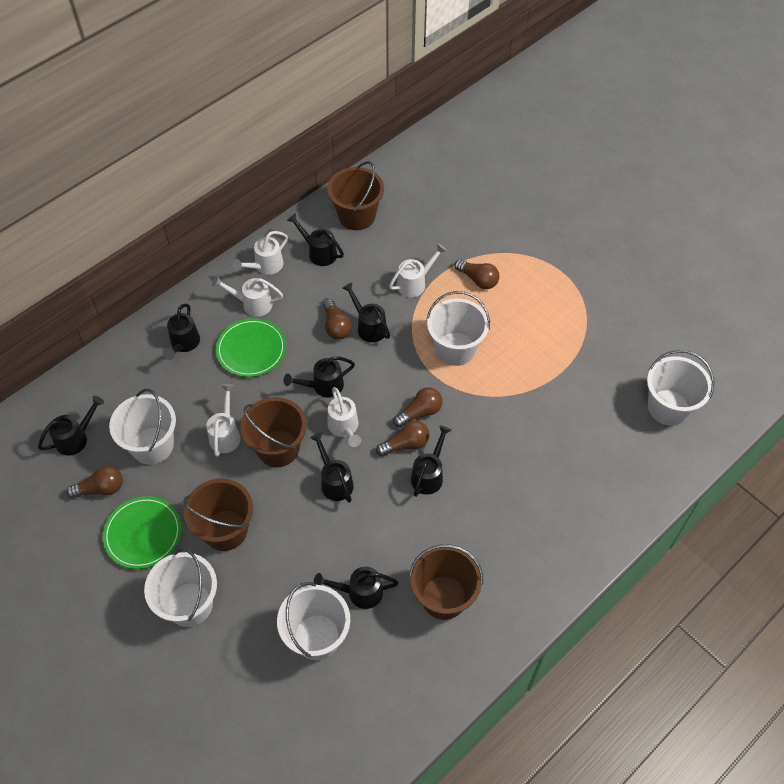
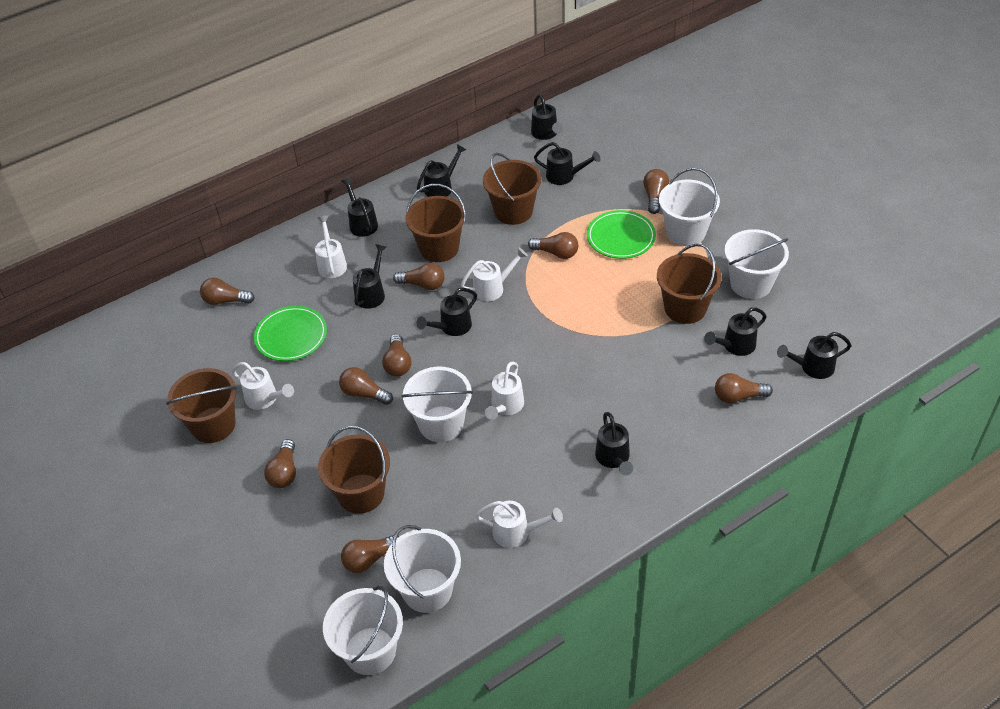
black watering can: [38,396,104,456] [163,304,200,360] [283,356,355,398] [287,213,344,266] [310,432,354,503] [314,566,399,609] [342,283,390,342] [411,426,451,497] = 8 -> [341,177,378,237] [353,244,386,309] [416,288,477,336] [417,144,467,197] [531,94,563,140] [534,142,601,185] [595,412,633,475] [704,307,767,356] [777,332,852,379] = 9
brown bucket: [183,479,253,551] [241,397,307,467] [327,161,384,230] [409,544,483,620] = 4 -> [166,368,237,443] [318,426,390,514] [405,184,466,262] [483,153,541,225] [657,244,722,324] = 5
brown light bulb: [66,466,123,499] [323,299,352,340] [376,420,429,456] [393,387,443,428] [454,259,499,289] = 5 -> [200,278,255,305] [264,439,296,488] [339,367,393,405] [341,534,399,573] [382,334,411,377] [393,263,445,290] [528,232,578,259] [643,169,669,214] [715,373,773,403] = 9

